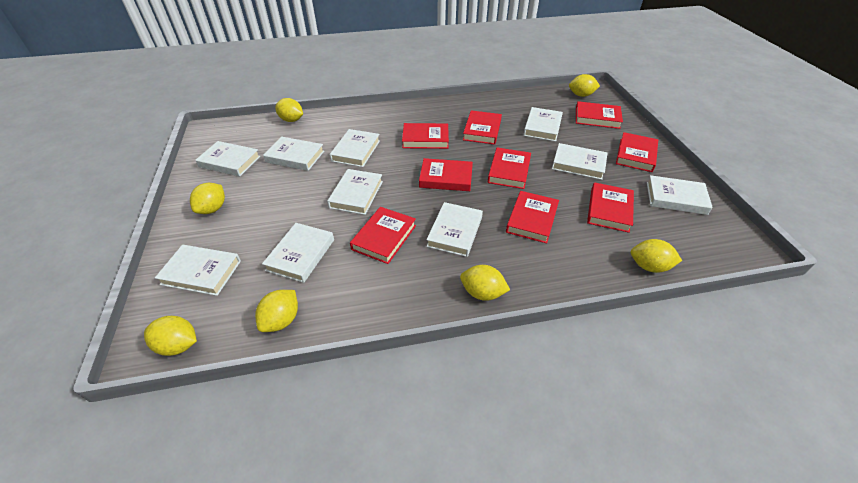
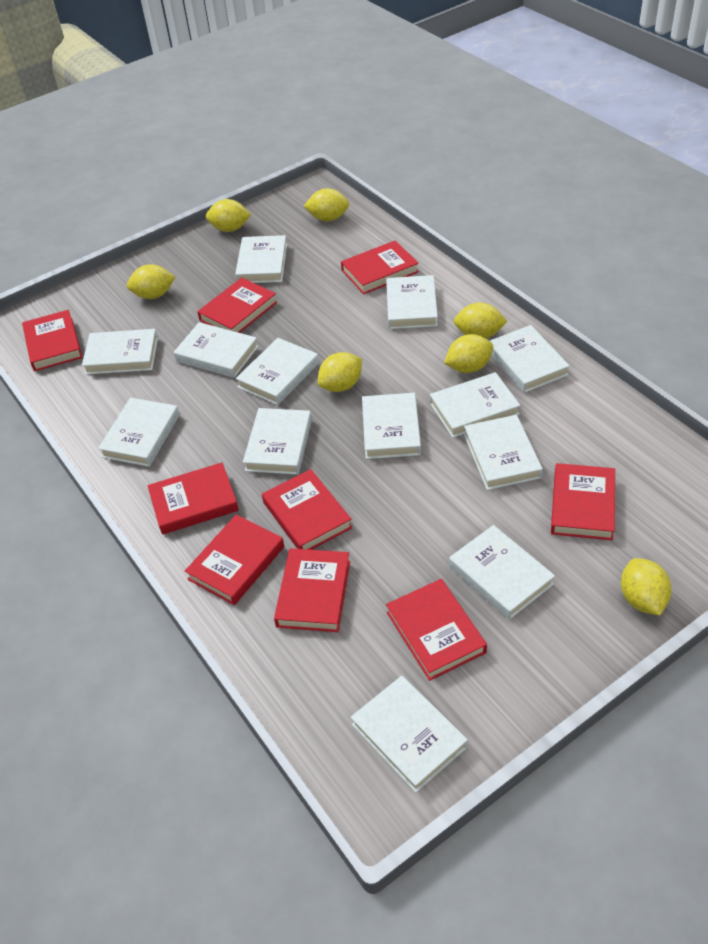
white book: [155,245,241,296] [196,141,260,176] [262,223,334,283] [263,136,324,171] [327,169,383,215] [330,129,380,167] [426,202,483,257] [524,107,563,141] [552,143,608,180] [647,175,713,215] = 10 -> [82,329,158,375] [98,398,180,467] [174,322,258,378] [235,235,287,283] [236,338,319,405] [243,408,312,475] [351,676,468,793] [362,393,421,459] [386,275,438,329] [430,372,521,438] [449,525,555,620] [464,415,543,490] [490,325,570,393] = 13

